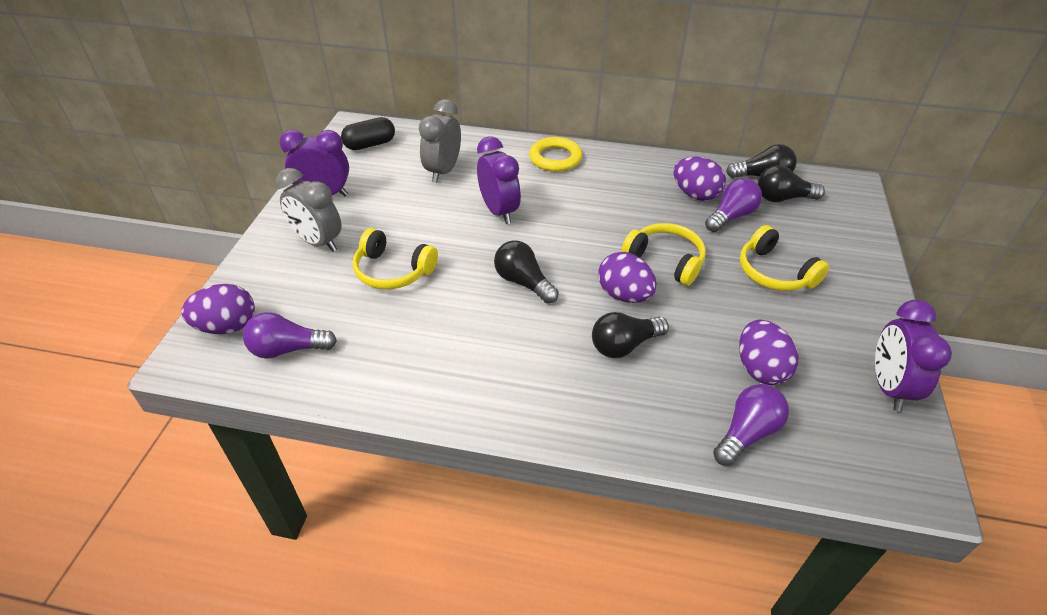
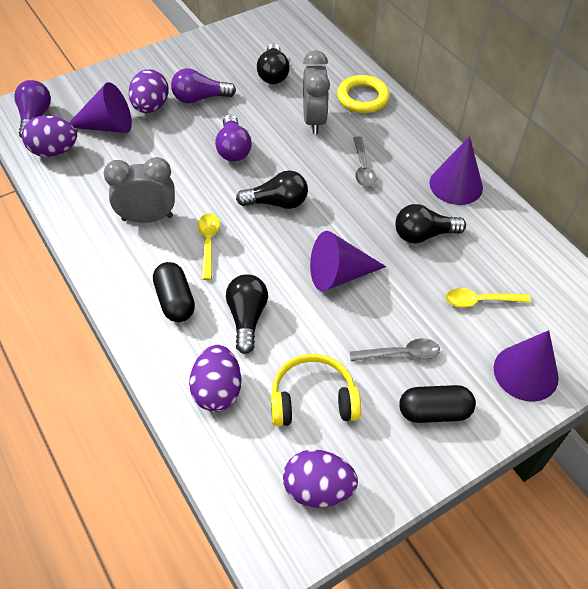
black capsule: [341,117,395,150] = 1 -> [153,262,195,322] [399,385,476,423] = 2
grey spoon: none = 0 -> [350,338,440,361] [353,136,377,187] = 2
purple clock: [279,129,349,196] [477,137,521,224] [875,300,952,411] = 3 -> none = 0
purple cone: none = 0 -> [69,82,132,133] [310,231,386,291] [429,136,483,205] [494,330,559,402] = 4
yellow headphones: [353,228,438,289] [622,223,706,286] [740,225,829,291] = 3 -> [271,354,361,427] = 1
yellow spoon: none = 0 -> [198,213,220,280] [446,288,531,308] = 2

